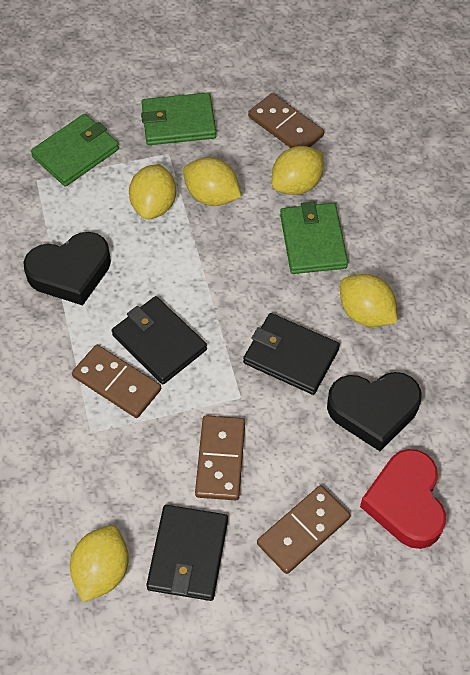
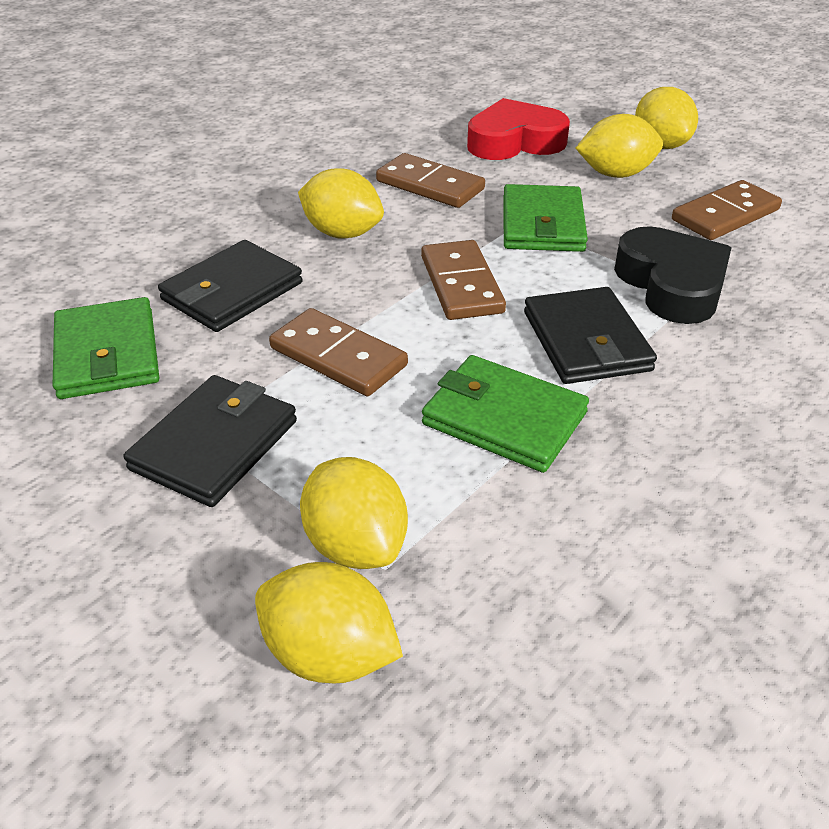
black heart: [23,232,111,306] [327,372,422,451] = 2 -> [614,226,731,324] = 1

